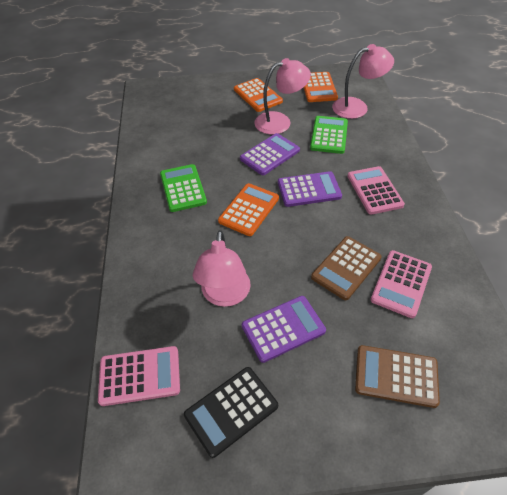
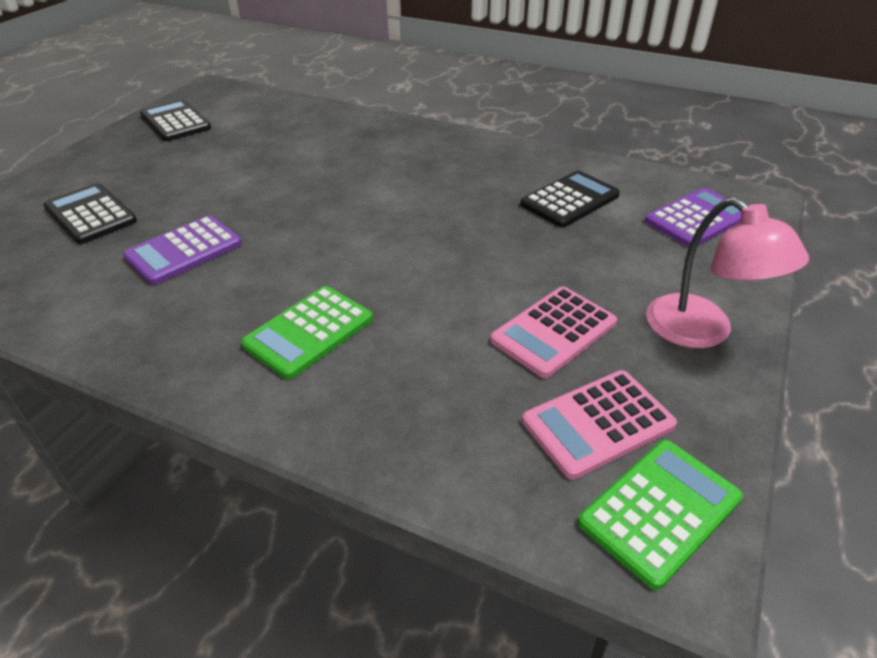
black calculator: [184,367,278,458] = 1 -> [43,183,137,244] [140,100,211,141] [520,170,620,228] = 3
brown calculator: [311,236,382,300] [355,345,440,408] = 2 -> none = 0
orange calculator: [218,183,279,236] [234,78,283,112] [303,72,338,102] = 3 -> none = 0
pink calculator: [98,346,180,406] [347,166,405,215] [371,250,432,318] = 3 -> [490,287,617,378] [522,370,677,480] = 2
pink lamp: [193,230,251,307] [254,58,311,135] [332,44,394,119] = 3 -> [646,197,809,348] = 1
purple calculator: [240,133,300,175] [242,296,326,363] [278,171,342,207] = 3 -> [123,215,242,285] [645,188,742,247] = 2

